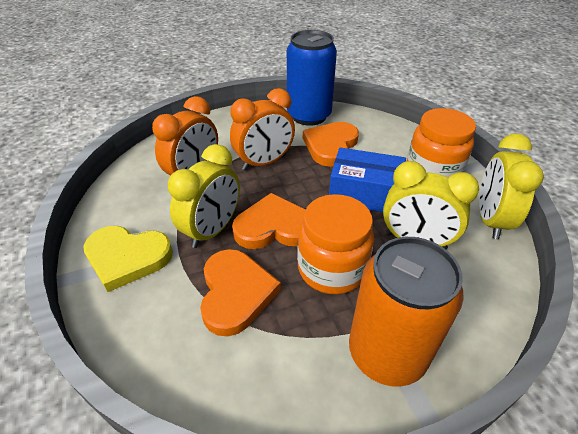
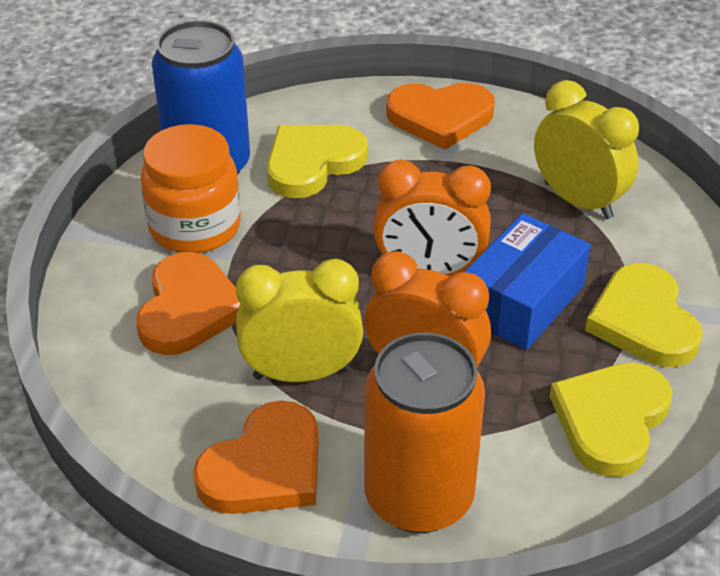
orange jar: [297,194,374,294] [407,108,476,178] = 2 -> [141,124,241,253] = 1
yellow clock: [168,144,240,248] [383,161,479,249] [479,133,544,239] = 3 -> [236,259,363,382] [534,80,639,219] = 2
yellow heart: [83,226,173,292] = 1 -> [267,125,368,198] [550,363,672,477] [585,263,703,367] = 3

